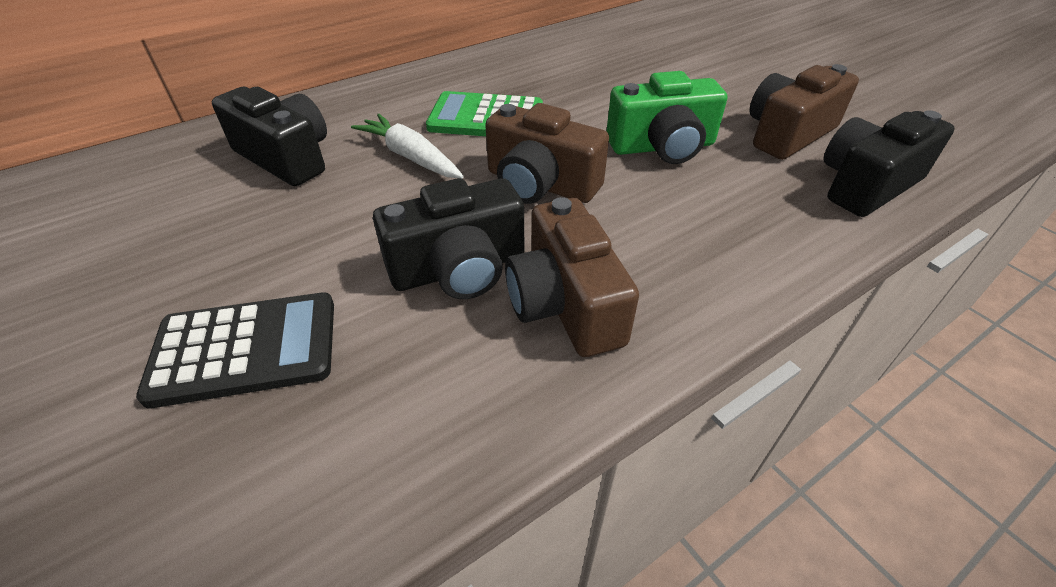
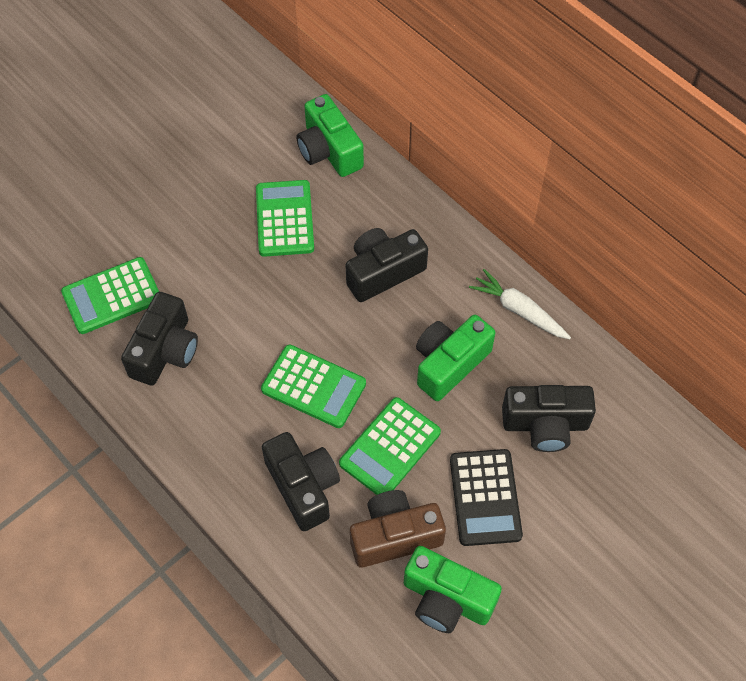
black camera: [212,87,327,186] [373,178,524,299] [823,110,955,217] = 3 -> [121,292,198,386] [262,432,340,531] [346,228,428,302] [502,385,596,452] = 4
brown camera: [485,103,609,204] [505,197,639,357] [750,64,859,160] = 3 -> [350,490,446,568] = 1
green calculator: [426,91,543,136] = 1 -> [61,257,159,334] [256,180,314,257] [261,345,366,428] [339,397,441,495] = 4
green camera: [606,71,727,164] = 1 -> [296,94,364,177] [404,546,502,633] [416,315,495,401] = 3

